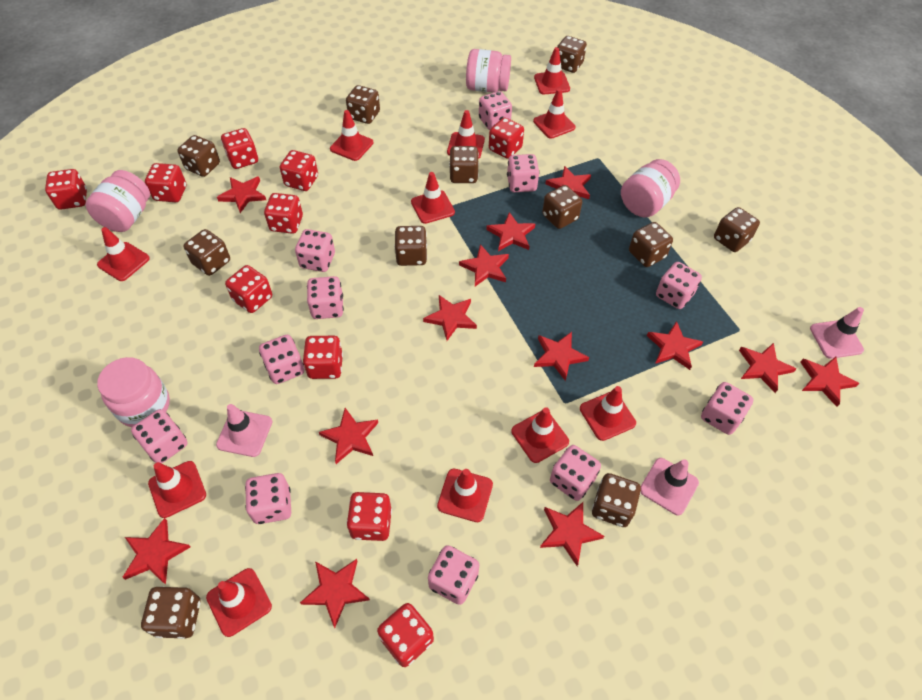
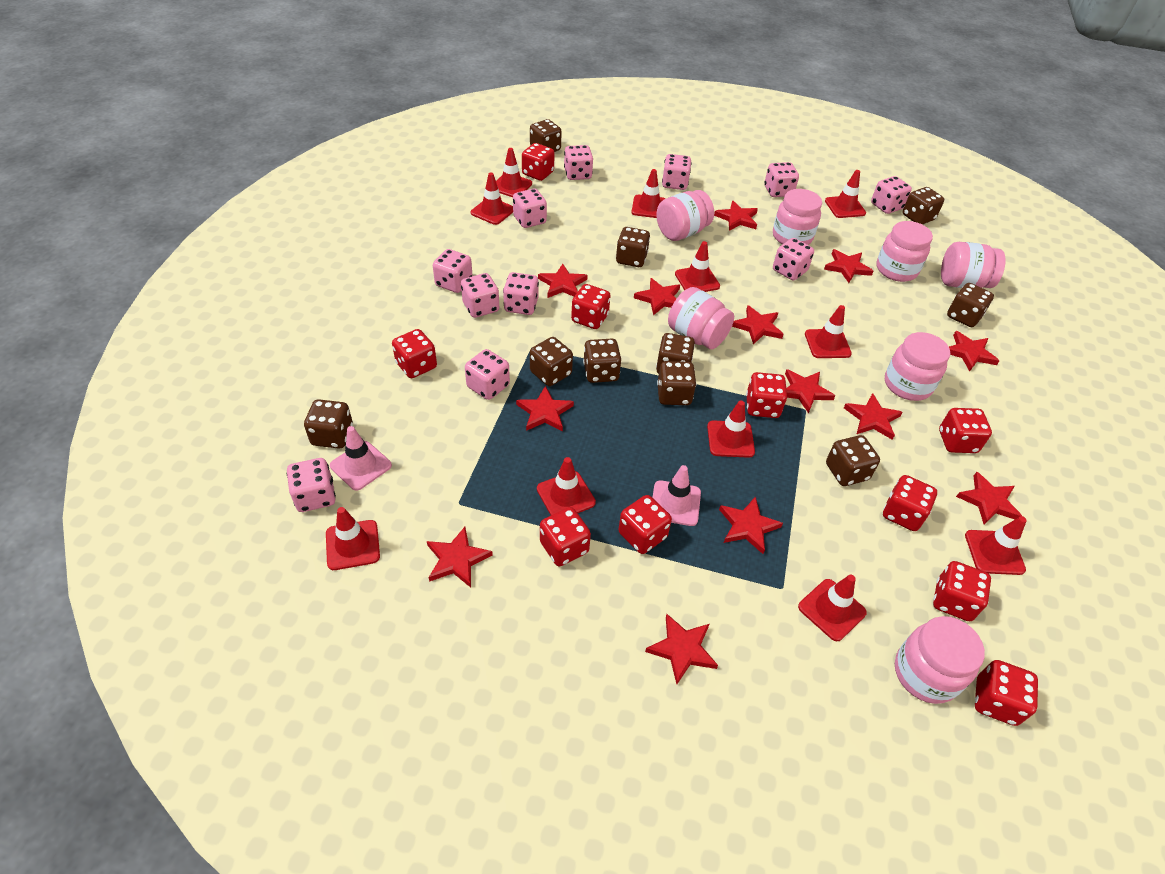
brown dice: [141,586,200,639] [177,135,220,177] [183,229,230,276] [346,85,380,124] [394,226,427,266] [449,146,479,183] [542,185,582,229] [557,36,587,73] [592,473,641,527] [629,222,673,267] [714,207,760,252] = 11 -> [304,399,353,449] [530,119,562,152] [530,337,573,386] [583,339,621,383] [616,227,650,267] [656,333,695,374] [657,361,696,405] [826,435,880,486] [902,187,944,224] [947,283,994,327] = 10
pink jar: [86,170,150,232] [97,357,170,427] [466,49,511,92] [621,159,680,217] = 4 -> [657,190,714,241] [668,287,734,349] [773,189,822,245] [876,221,933,282] [885,332,950,401] [895,616,985,704] [941,242,1005,288] = 7
pink traffic cone: [216,404,272,457] [641,458,699,515] [810,307,864,359] = 3 -> [330,426,392,491] [652,465,701,526] = 2

